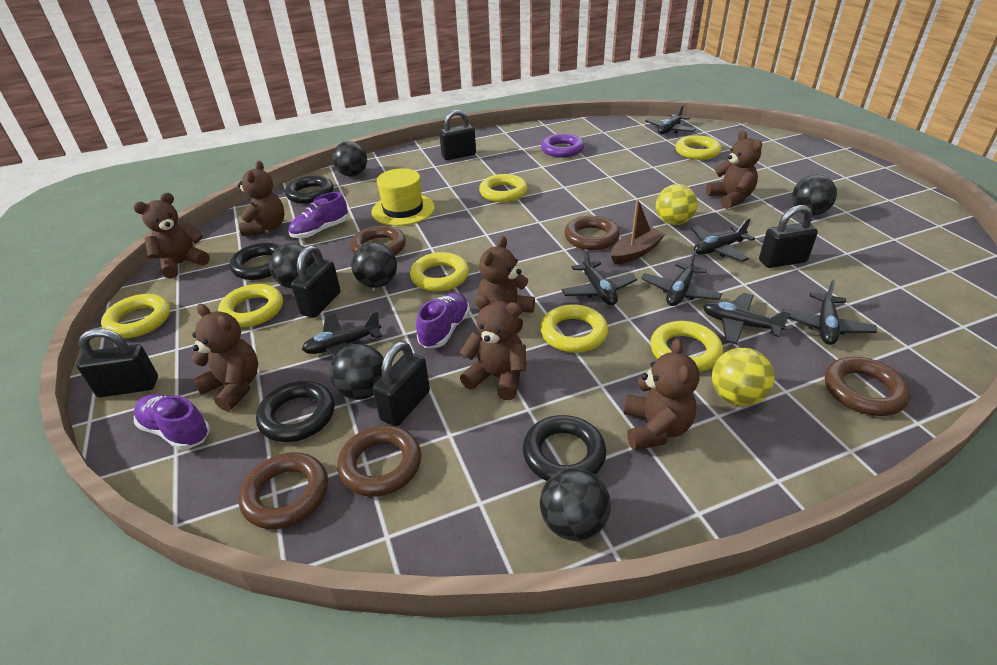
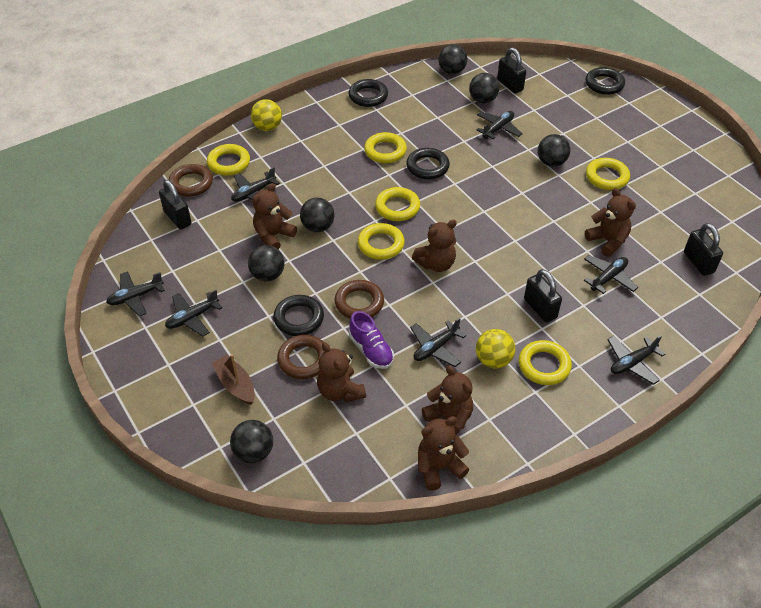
black padlock: [77,328,158,397] [291,246,341,318] [372,341,430,426] [439,110,476,160] [759,205,818,268] = 5 -> [159,180,192,229] [497,48,526,93] [524,269,562,323] [684,223,723,276] = 4
brown ring: [239,452,328,529] [337,425,421,497] [351,225,406,255] [564,216,620,250] [825,357,911,416] = 5 -> [169,164,213,197] [277,335,324,379] [334,280,384,319] = 3
brown teddy bear: [133,193,210,279] [192,304,258,411] [238,161,285,236] [460,295,526,400] [478,236,535,334] [624,338,699,450] [706,131,762,209] = 7 -> [252,183,297,249] [317,342,366,402] [412,220,457,272] [418,416,469,491] [422,365,473,435] [585,188,636,257] = 6
purple ring: [541,134,584,157] = 1 -> none = 0
purple shoe: [134,394,210,450] [289,192,348,238] [416,292,470,348] = 3 -> [349,311,394,369] = 1
yellow hat: [371,168,435,226] = 1 -> none = 0
yellow ring: [101,294,170,338] [218,284,283,327] [410,252,469,292] [479,174,528,202] [540,304,608,353] [650,321,723,372] [675,135,721,160] = 7 -> [207,144,250,176] [358,223,405,260] [364,132,407,163] [375,187,420,221] [519,340,572,385] [586,158,630,190] = 6

